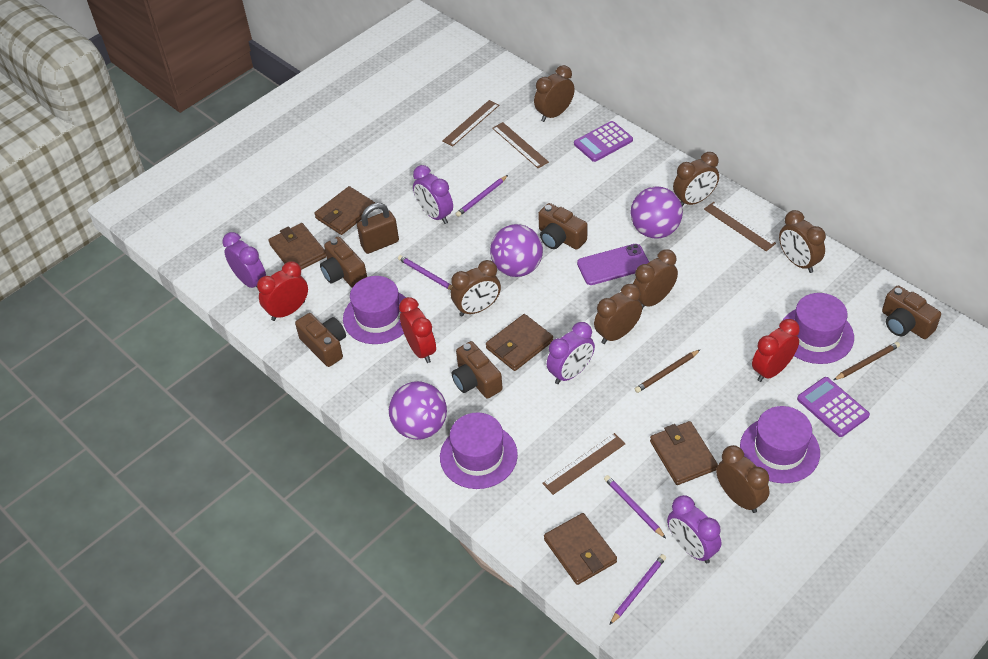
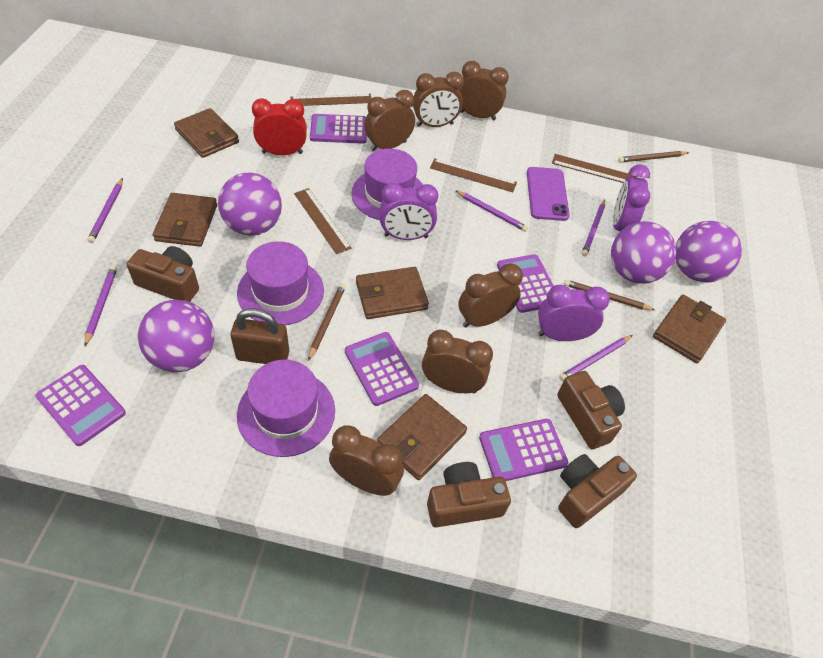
brown camera: [295,313,346,367] [320,237,367,288] [452,341,503,399] [538,203,587,250] [882,285,941,339] = 5 -> [127,246,199,302] [427,462,511,527] [557,371,625,449] [558,454,637,528] = 4
brown clock: [451,260,501,316] [534,65,575,122] [594,284,642,344] [633,249,678,309] [673,152,719,206] [716,445,770,513] [779,210,826,273] = 7 -> [329,425,404,496] [364,90,415,152] [413,72,464,127] [422,330,493,393] [458,263,523,328] [459,61,509,120] = 6
brown pencil: [635,350,700,393] [834,342,900,380] = 2 -> [308,283,346,361] [564,279,655,310] [618,151,689,163] = 3
purple ball: [389,381,447,440] [490,224,543,277] [630,186,683,239] = 3 -> [138,300,214,372] [218,173,282,236] [611,221,677,284] [676,221,742,283] = 4
purple calculator: [574,121,633,162] [797,377,870,437] = 2 -> [36,365,126,446] [310,114,367,144] [345,332,419,406] [479,419,568,481] [497,254,554,313] = 5
purple clock: [222,232,266,289] [413,165,453,224] [546,322,595,384] [667,495,721,564] = 4 -> [380,183,438,240] [538,285,610,341] [613,165,650,231] = 3
purple hat: [343,276,406,344] [440,413,518,489] [740,406,820,483] [779,293,854,364] = 4 -> [237,241,324,325] [237,360,335,457] [351,148,423,220] = 3
purple pencil: [398,255,452,290] [456,175,508,217] [604,475,666,538] [609,554,666,625] = 4 -> [84,265,117,346] [87,178,123,243] [455,190,528,232] [559,335,633,381] [582,200,605,256] = 5
red clock: [257,261,308,321] [399,297,436,363] [752,319,800,382] = 3 -> [252,98,307,155] = 1

